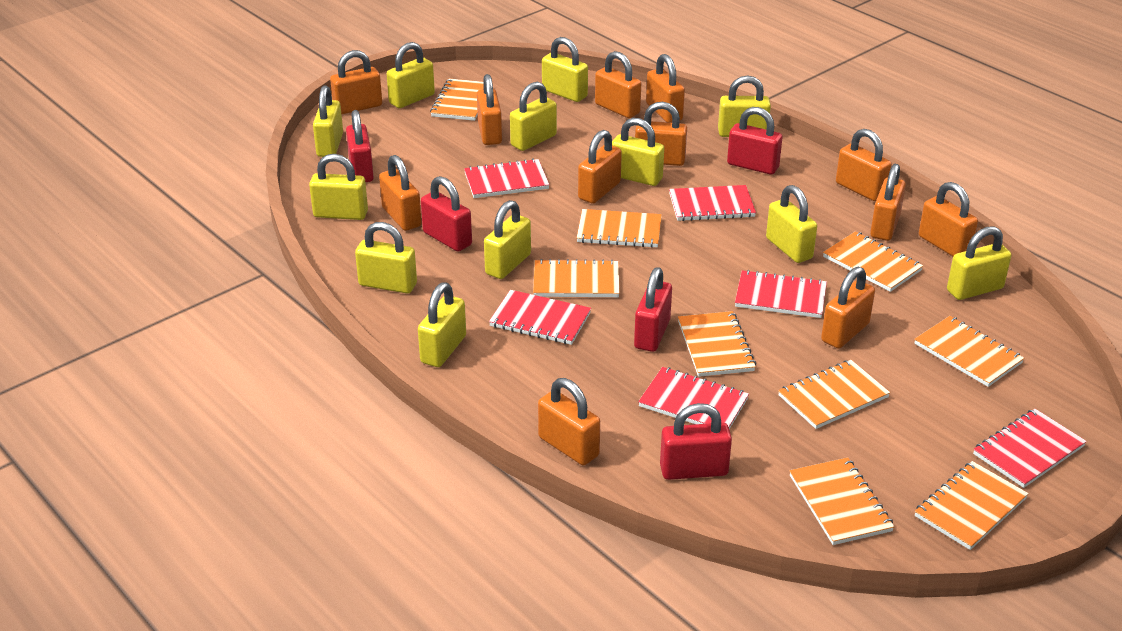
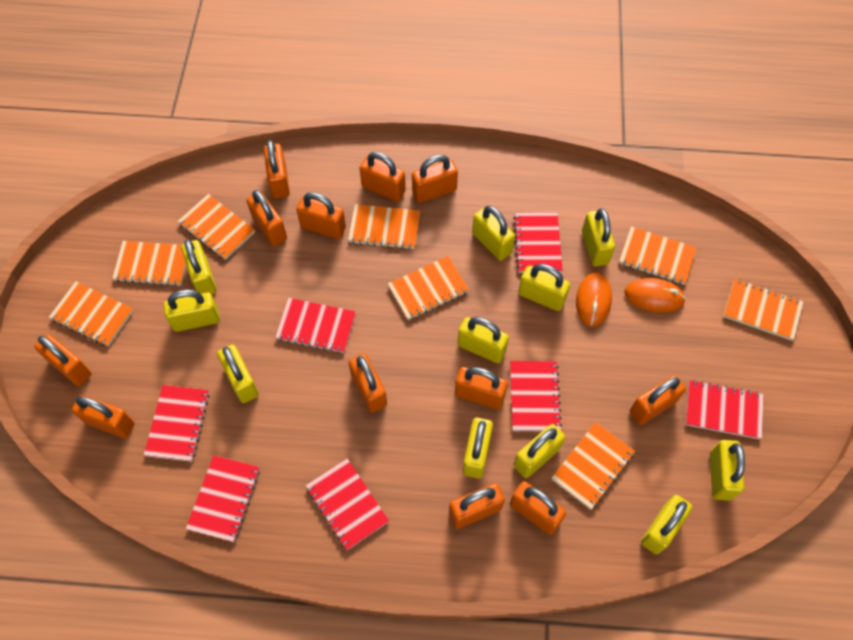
orange mouse: none = 0 -> [576,272,612,327] [624,278,686,312] = 2
orange notebook: [430,78,484,121] [533,259,620,297] [577,209,662,248] [678,311,756,377] [778,360,890,429] [790,457,894,545] [823,231,923,292] [914,316,1024,387] [915,461,1029,550] = 9 -> [49,281,134,347] [112,241,186,286] [177,194,255,260] [348,204,420,250] [388,256,469,320] [552,422,635,510] [619,226,697,285] [723,279,803,341] = 8
red notebook: [464,158,550,198] [489,290,591,345] [638,367,749,429] [669,185,756,221] [735,270,827,318] [973,409,1087,488] = 6 -> [144,385,210,462] [186,455,260,542] [275,298,356,353] [306,458,389,550] [510,361,562,431] [513,212,563,273] [685,380,764,439] = 7
red padlock: [346,110,374,182] [421,176,472,251] [634,267,672,352] [660,403,732,480] [727,107,783,175] = 5 -> none = 0
yellow padlock: [309,154,368,220] [313,86,343,157] [355,222,417,293] [387,42,435,108] [418,282,466,367] [484,200,531,279] [510,82,557,151] [542,37,588,102] [612,118,664,186] [718,76,771,137] [766,185,817,263] [947,226,1012,300] = 12 -> [163,289,220,332] [181,240,217,294] [217,344,259,403] [457,317,509,363] [462,418,493,478] [472,206,515,261] [514,424,566,478] [518,264,570,311] [582,208,615,267] [641,495,692,554] [710,440,745,501] = 11

